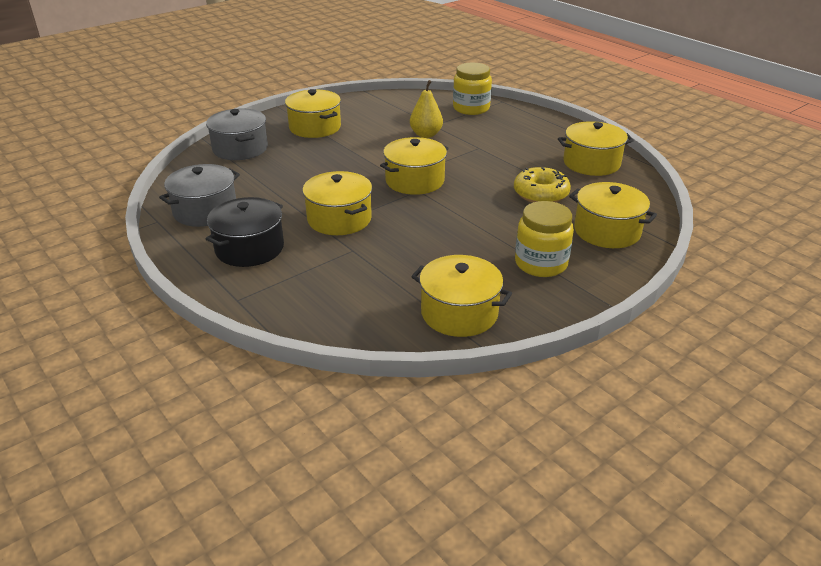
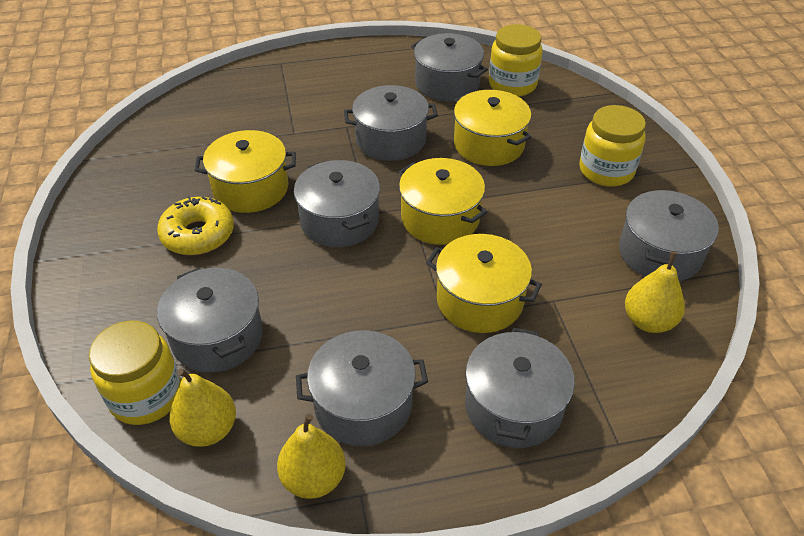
black pot: [206,197,284,267] = 1 -> none = 0
grey pot: [159,164,240,227] [206,108,268,160] = 2 -> [157,268,263,373] [294,160,380,247] [296,330,428,446] [344,85,438,161] [411,33,488,101] [465,328,575,448] [619,190,719,281] = 7
yellow jar: [453,63,492,115] [515,201,574,277] = 2 -> [89,320,181,425] [489,24,543,97] [579,105,646,187] = 3
yellow pear: [410,80,443,138] = 1 -> [169,368,236,447] [277,414,346,499] [625,251,685,333] = 3
yellow pot: [285,89,341,138] [303,171,372,235] [380,137,449,195] [411,255,512,337] [558,121,634,176] [569,182,657,248] = 6 -> [194,130,296,213] [399,158,487,245] [426,234,542,333] [454,90,531,166] = 4

